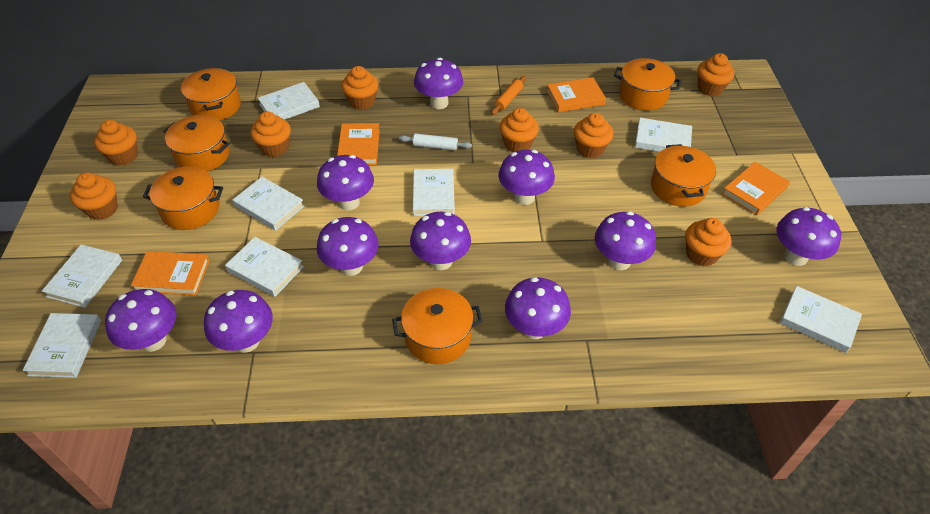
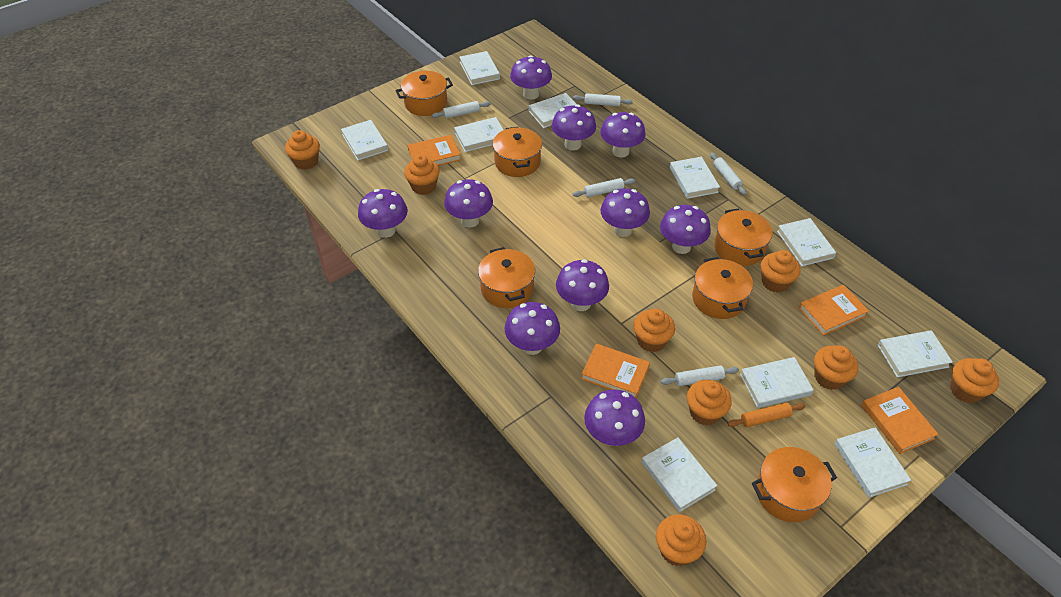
white book: [22,313,101,378] [42,245,122,308] [225,237,304,297] [232,177,304,231] [258,82,320,120] [413,169,455,216] [635,118,692,152] [780,286,862,353] = 8 -> [341,120,388,160] [454,117,504,152] [459,51,500,85] [528,93,577,128] [641,437,717,512] [670,157,720,199] [740,357,814,408] [777,218,836,266] [835,427,911,498] [878,330,953,378] = 10
white rolling pin: [399,134,472,150] = 1 -> [432,101,490,118] [573,93,633,106] [573,178,635,197] [661,365,739,386] [710,152,746,195] = 5

